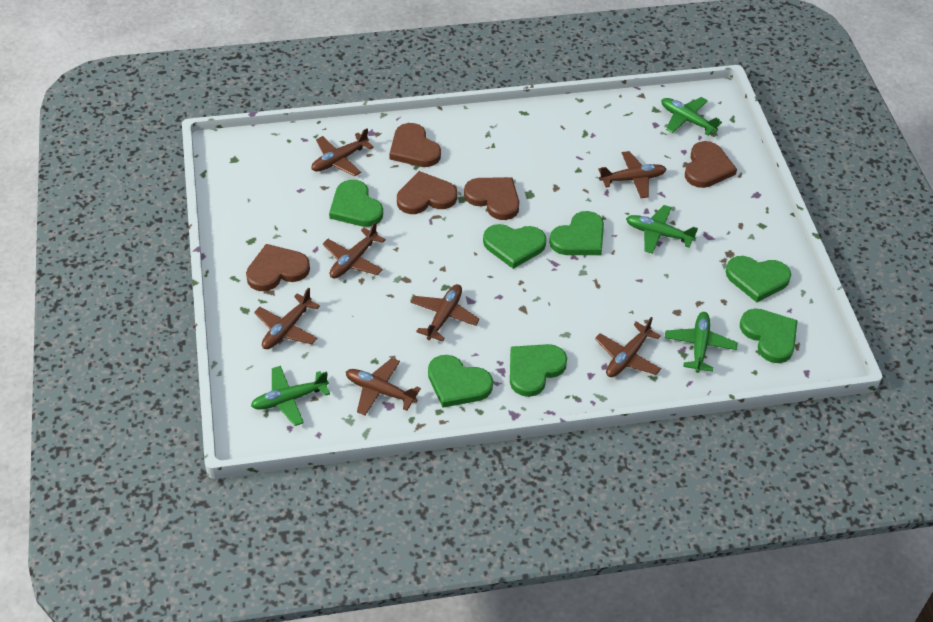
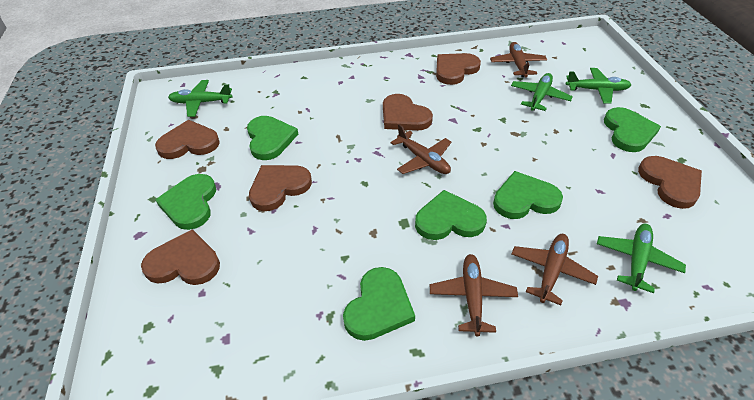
brown heart: [246,244,310,291] [389,123,441,167] [397,171,457,214] [464,177,519,220] [685,141,737,188] = 5 -> [141,229,220,285] [155,120,220,159] [249,165,312,211] [383,94,433,131] [436,53,481,85] [638,156,702,209] = 6
brown plane: [254,288,320,349] [312,128,374,176] [323,222,386,278] [346,358,421,415] [411,284,480,342] [595,317,661,377] [598,151,666,198] = 7 -> [390,124,451,174] [430,254,518,336] [490,42,547,78] [512,234,598,305] = 4
green heart: [329,180,383,227] [428,355,493,408] [483,224,547,269] [510,344,567,397] [549,211,604,255] [725,256,791,302] [740,309,798,363] = 7 -> [155,174,216,230] [247,116,298,160] [343,267,415,341] [415,190,487,240] [493,171,563,219] [604,107,661,152] = 6

